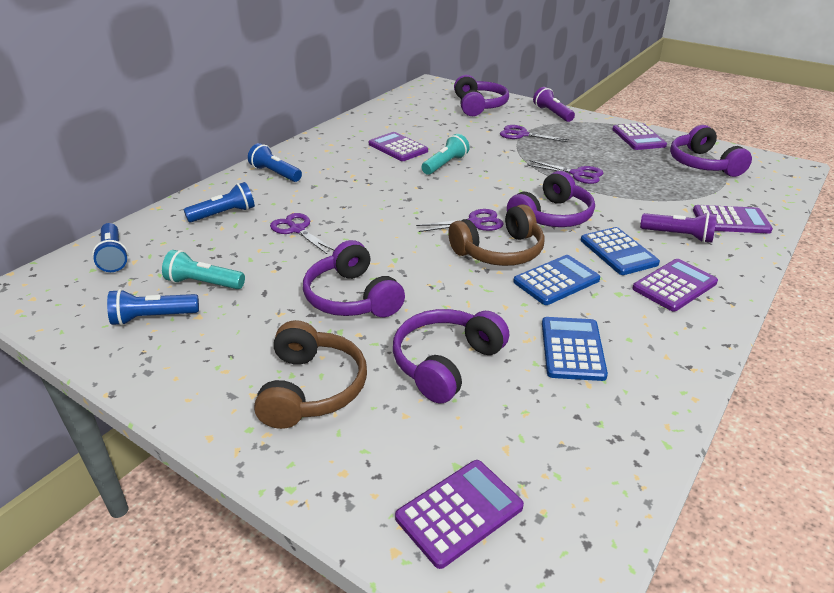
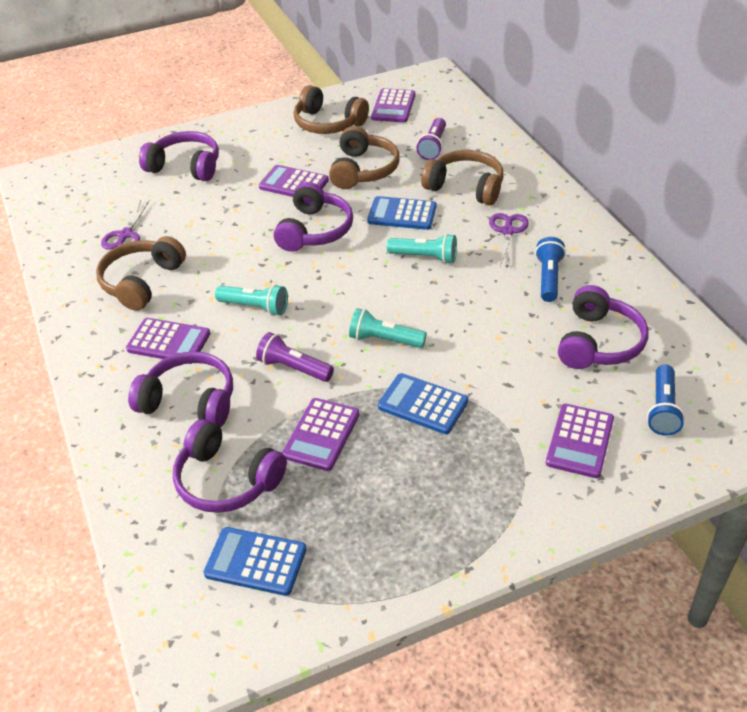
blue flashlight: [92,223,128,272] [107,289,199,326] [183,182,255,222] [248,143,302,182] = 4 -> [535,237,566,302] [647,364,685,436] = 2
brown headphones: [254,320,367,429] [448,204,545,266] = 2 -> [96,236,186,311] [294,85,369,134] [329,126,400,189] [421,150,504,205] = 4
purple scissors: [270,213,334,254] [416,209,503,232] [500,125,569,142] [527,160,604,184] = 4 -> [101,200,150,250] [489,213,529,267] = 2
turquoise flashlight: [162,250,245,289] [421,134,470,175] = 2 -> [215,284,288,316] [349,308,427,348] [387,234,457,264] = 3

